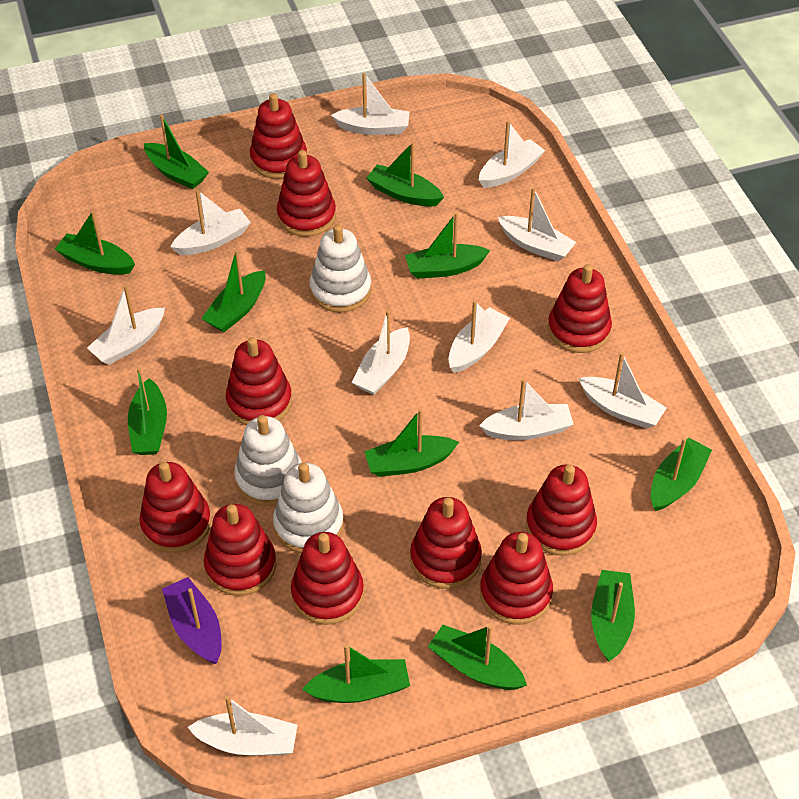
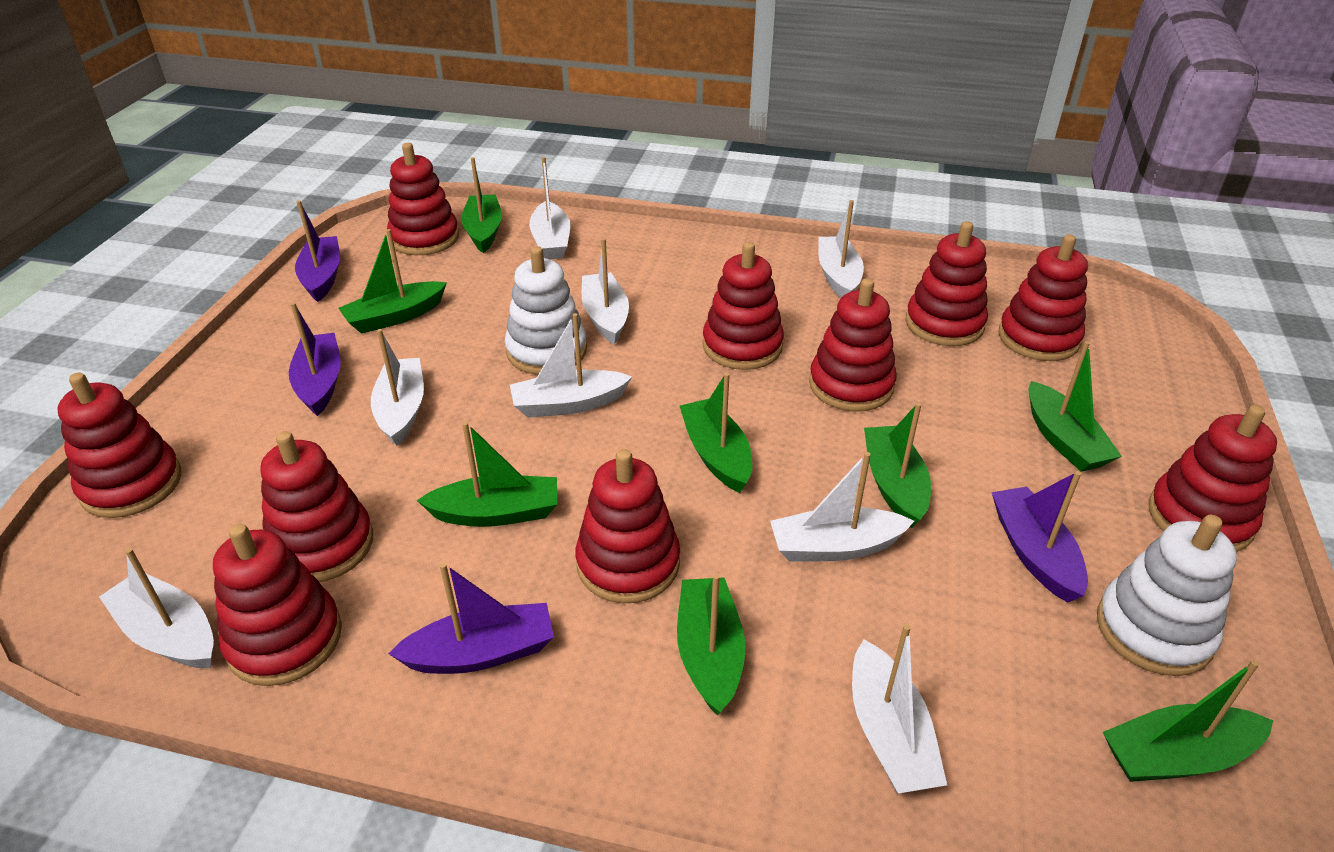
green boat: [55,211,135,275] [128,367,167,455] [144,114,209,189] [201,250,266,332] [302,644,410,703] [364,409,459,477] [367,142,444,207] [405,213,490,279] [428,625,527,690] [591,570,635,662] [651,438,712,511] = 11 -> [338,229,447,334] [417,422,557,527] [461,157,502,253] [677,574,745,716] [680,373,752,493] [864,403,931,528] [1028,341,1122,472] [1103,660,1273,782] = 8
purple boat: [162,577,222,664] = 1 -> [289,302,341,416] [295,200,340,302] [388,563,554,674] [992,471,1088,602] = 4
white boat: [87,285,165,365] [171,189,251,255] [188,696,298,755] [331,73,410,135] [351,310,410,395] [448,300,510,373] [479,121,545,188] [479,379,574,440] [498,187,576,262] [579,352,667,429] = 10 -> [99,548,214,668] [371,329,424,446] [510,313,632,418] [529,157,570,259] [582,238,629,344] [770,452,914,562] [818,200,864,298] [852,624,947,793] = 8
white stacking toy: [234,415,302,506] [273,463,344,553] [310,224,371,312] = 3 -> [504,246,587,375] [1097,515,1237,676] = 2

